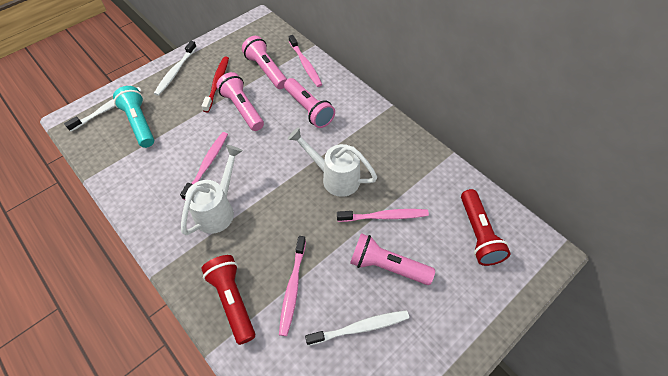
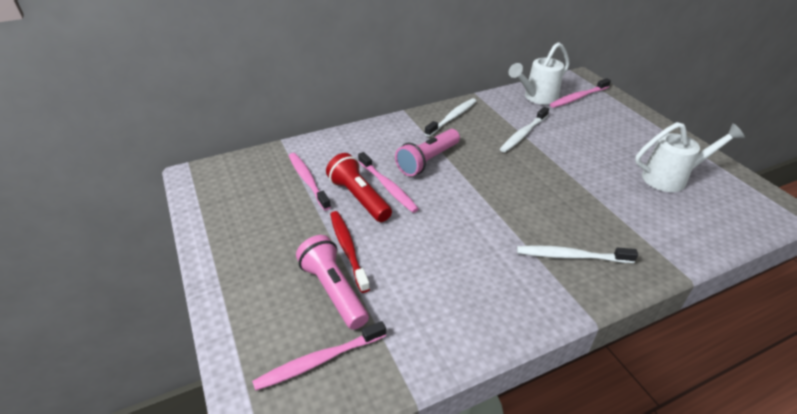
pink flashlight: [216,72,264,131] [242,36,287,89] [284,78,335,128] [350,233,435,285] = 4 -> [296,235,369,330] [395,129,460,176] = 2
red flashlight: [201,255,255,345] [461,189,510,266] = 2 -> [326,153,392,222] = 1
turquoise flashlight: [113,86,154,148] = 1 -> none = 0

